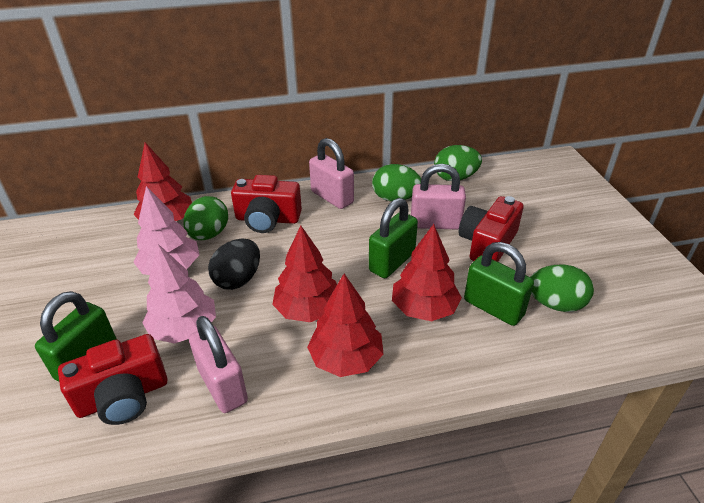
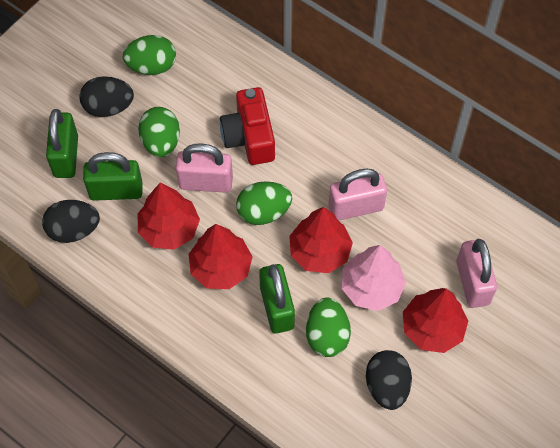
black egg: [208,239,260,290] = 1 -> [42,200,100,243] [79,76,134,117] [366,350,412,410] = 3
pink tree: [133,186,199,275] [142,244,216,344] = 2 -> [342,245,406,311] = 1
red camera: [58,334,168,425] [231,175,302,233] [459,196,524,262] = 3 -> [220,87,275,165] = 1

